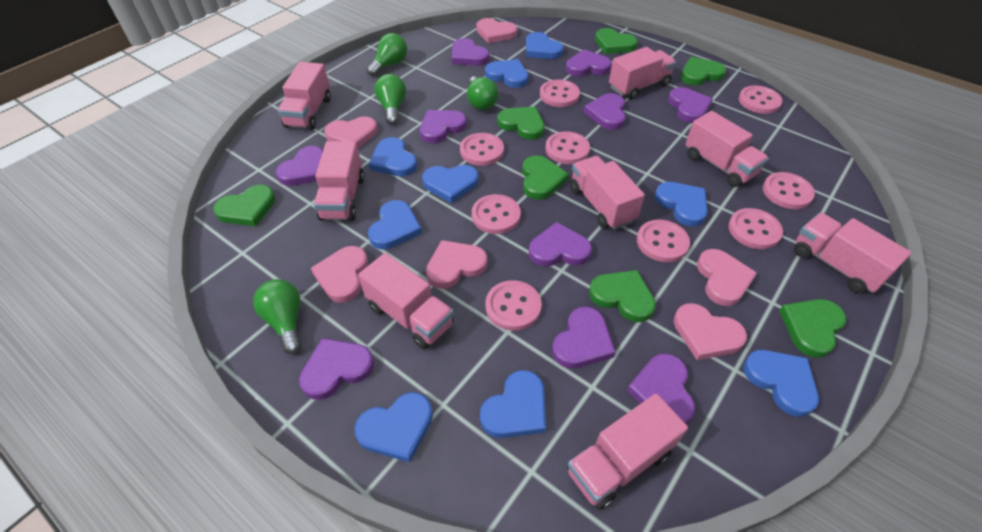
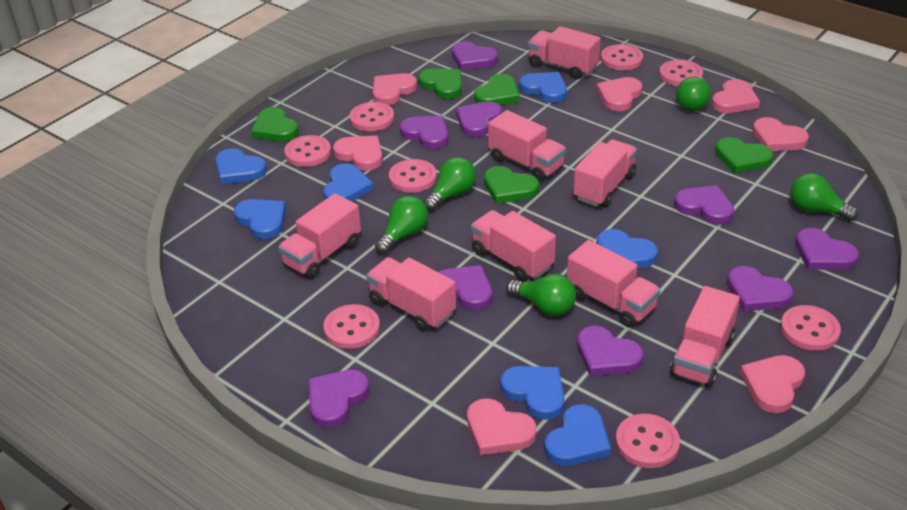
blue heart: [354,392,433,462] [368,200,422,249] [369,137,417,176] [422,165,479,203] [480,370,546,438] [485,59,528,88] [526,32,564,59] [655,182,708,226] [743,350,819,417] = 9 -> [215,148,267,184] [234,199,286,239] [323,163,374,201] [500,366,565,420] [519,72,567,103] [544,404,611,466] [597,229,658,268] = 7
green heart: [213,185,275,227] [497,107,545,140] [522,155,569,200] [589,270,656,322] [595,28,638,54] [681,57,726,85] [779,299,847,358] = 7 -> [251,107,299,142] [418,68,462,99] [474,74,519,105] [484,166,539,204] [715,137,774,173] = 5
green light bulb: [253,279,301,354] [367,33,407,76] [375,74,406,125] [467,76,498,110] = 4 -> [375,196,428,254] [423,157,476,211] [506,274,576,316] [676,77,711,111] [790,173,858,221] = 5
pink button: [460,133,504,166] [472,194,521,234] [485,280,542,331] [540,80,580,107] [545,131,590,164] [637,220,690,262] [728,208,783,249] [739,86,782,114] [763,172,815,209] = 9 -> [284,135,331,167] [323,304,380,349] [350,102,394,131] [389,159,437,193] [601,44,643,70] [616,414,680,468] [659,60,703,86] [780,305,841,351] = 8
pink heart: [311,246,368,303] [324,117,378,148] [426,240,487,289] [476,18,517,43] [674,303,747,360] [697,249,757,306] = 6 -> [333,136,383,170] [373,73,417,105] [467,398,537,455] [596,77,643,111] [711,79,760,113] [740,355,805,413] [753,117,809,151] = 7
purple heart: [276,146,323,186] [299,338,374,400] [420,110,467,143] [452,38,490,66] [529,222,592,267] [552,307,616,368] [566,49,612,77] [584,93,626,130] [627,353,695,424] [668,87,713,123] = 10 -> [308,370,370,427] [400,116,448,149] [439,265,493,310] [452,41,498,70] [456,101,502,137] [577,326,643,376] [674,185,734,225] [727,266,793,311] [795,228,859,270] = 9

